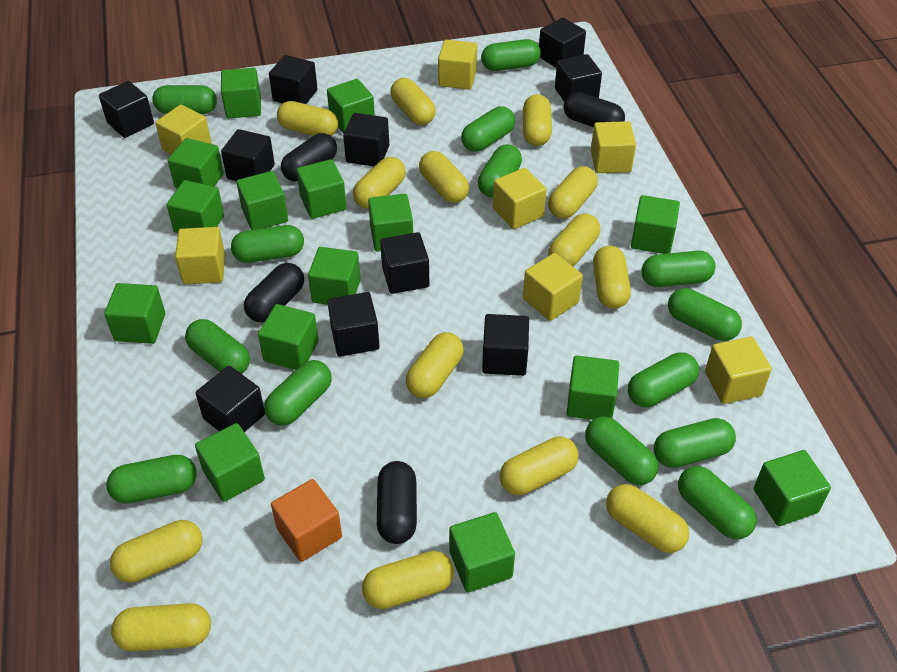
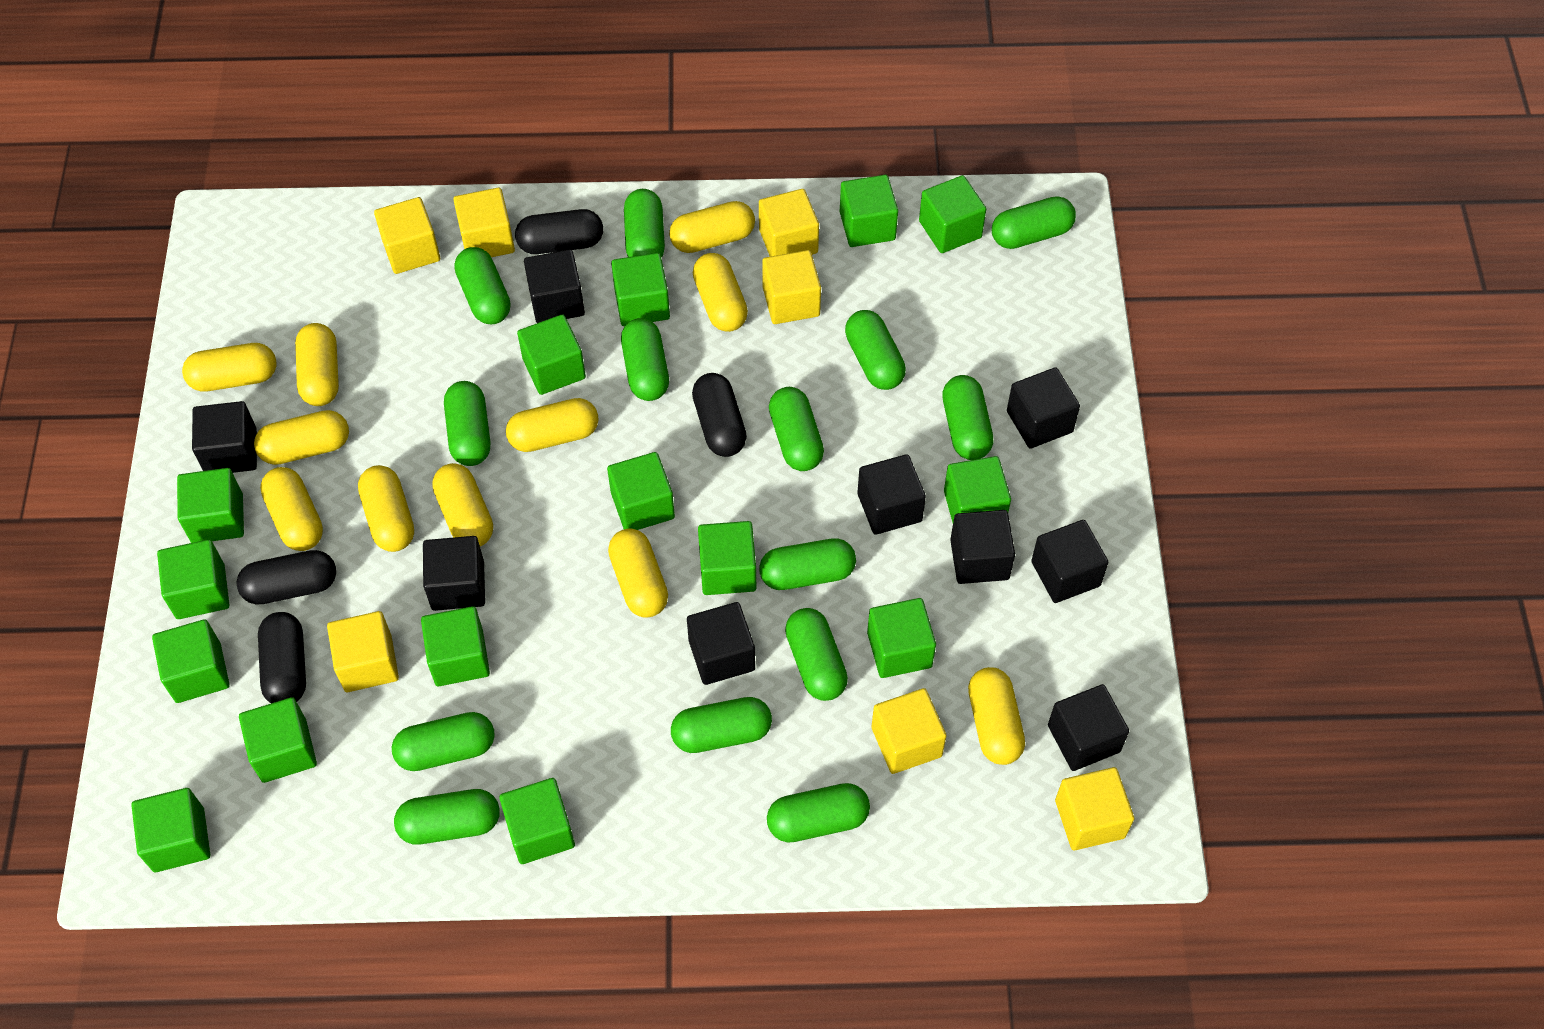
black cube: [99,81,154,138] [195,366,265,432] [221,129,275,181] [269,55,318,104] [328,292,380,357] [343,113,389,167] [380,232,429,294] [482,314,529,376] [539,17,586,68] [555,54,602,102] = 10 -> [192,401,257,473] [423,536,485,611] [524,250,585,323] [687,602,755,685] [857,454,926,535] [950,510,1015,584] [1007,367,1080,449] [1031,520,1109,603] [1048,684,1129,771] = 9
orange cube: [271,479,342,562] = 1 -> none = 0
yellow capsule: [110,520,203,583] [111,603,211,651] [277,101,338,136] [353,157,406,209] [362,551,454,609] [391,78,436,125] [406,332,464,398] [419,151,469,203] [499,436,579,495] [523,94,552,146] [548,166,598,219] [548,213,600,266] [593,246,631,309] [606,484,689,553] = 14 -> [182,343,277,392] [254,410,349,465] [260,467,323,551] [295,323,339,406] [358,465,414,552] [432,463,493,546] [506,398,599,452] [608,528,668,618] [669,201,755,253] [693,253,748,332] [968,667,1025,765] = 11

